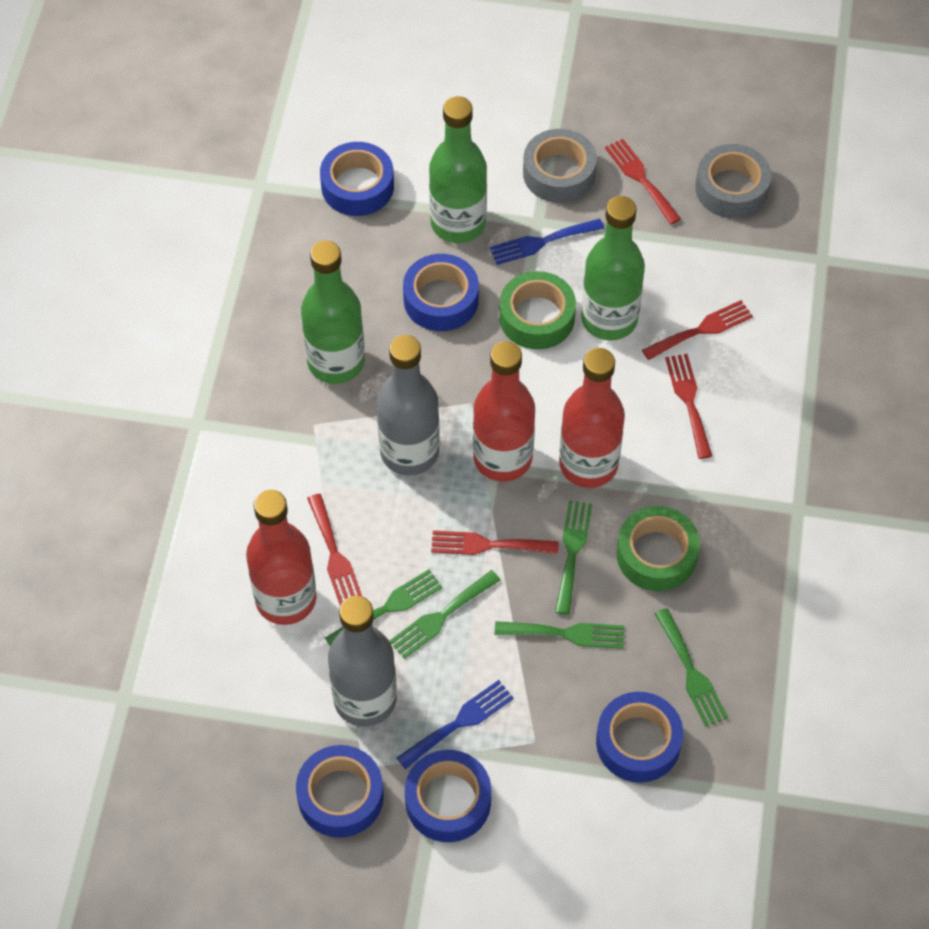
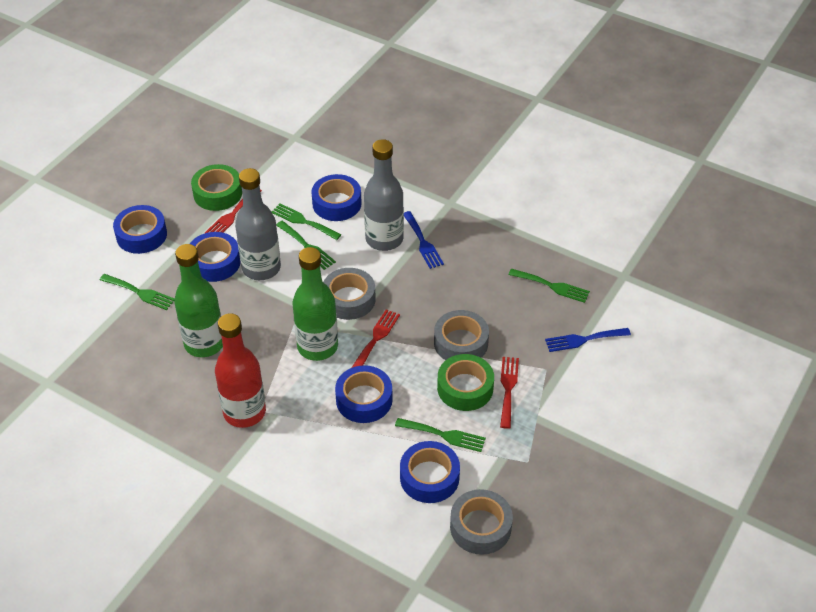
green bottle: [301,240,365,384] [429,96,487,243] [581,196,645,340] = 3 -> [174,244,223,357] [292,247,338,361] = 2
grey tape: [523,129,597,203] [695,144,771,218] = 2 -> [323,268,376,320] [434,310,489,360] [450,489,513,555] = 3
red bottle: [246,490,317,625] [473,341,535,481] [559,348,625,488] = 3 -> [215,313,266,428] = 1
red fork: [307,494,362,605] [431,530,559,555] [605,139,681,225] [642,300,753,360] [665,354,712,459] = 5 -> [205,189,262,233] [352,309,400,368] [500,357,519,429] = 3

